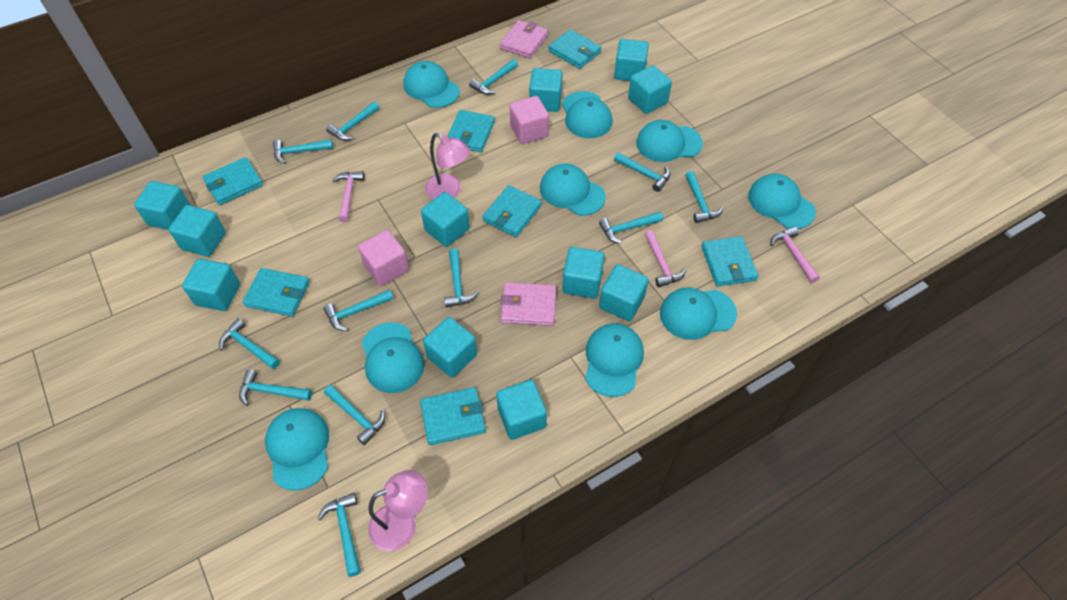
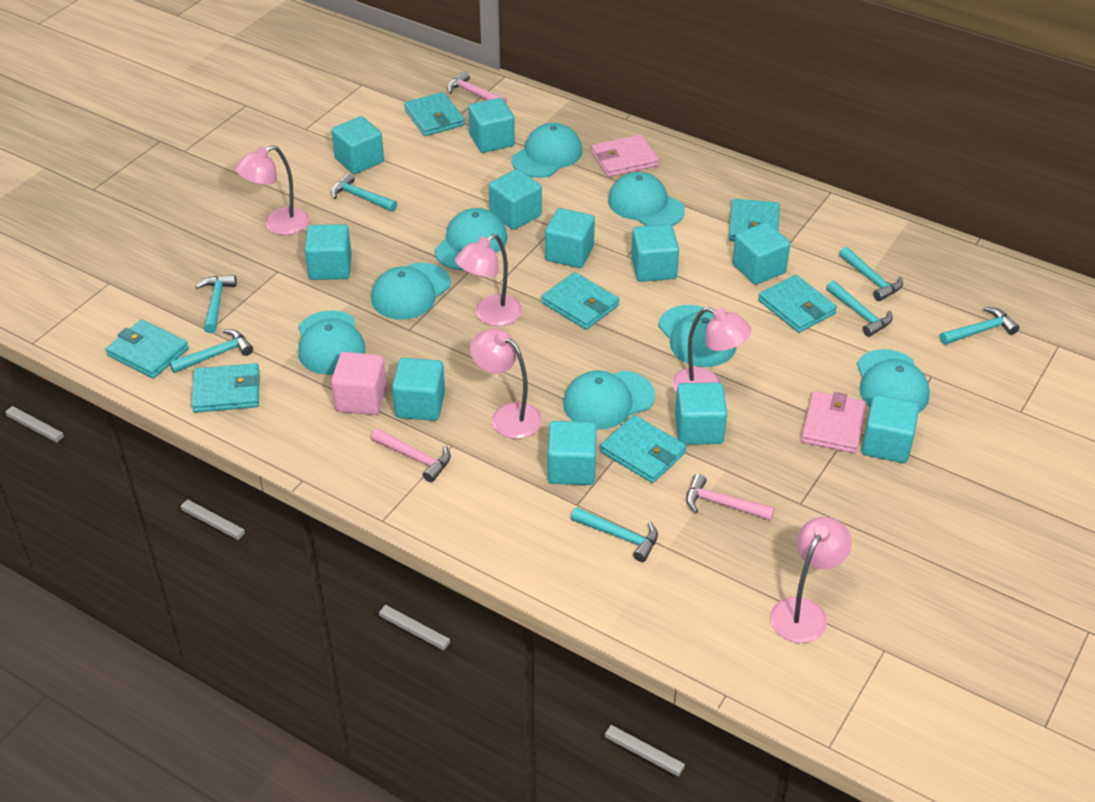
pink cube: [358,230,409,286] [510,96,549,144] = 2 -> [331,352,387,415] = 1
pink lamp: [368,470,428,551] [425,133,470,200] = 2 -> [235,145,309,235] [455,234,522,326] [470,329,542,439] [672,307,751,393] [770,517,852,643] = 5
turquoise cap: [265,408,329,491] [362,322,424,393] [404,61,460,108] [540,164,606,216] [562,91,613,138] [585,323,644,397] [636,120,703,162] [660,288,737,340] [748,174,816,229] = 9 -> [298,310,365,375] [371,263,451,319] [435,208,508,270] [511,123,582,178] [563,370,655,429] [608,172,685,226] [659,305,737,367] [857,349,930,413] = 8
turquoise hammer: [219,318,280,369] [239,369,312,406] [273,140,333,164] [318,493,361,577] [324,289,394,331] [324,385,385,445] [326,102,379,141] [444,249,478,308] [469,59,518,95] [599,212,663,244] [614,152,670,192] [685,171,723,223] = 12 -> [169,329,253,373] [195,275,237,333] [331,173,397,212] [571,507,658,562] [826,281,893,337] [839,247,903,301] [940,307,1020,345] = 7

